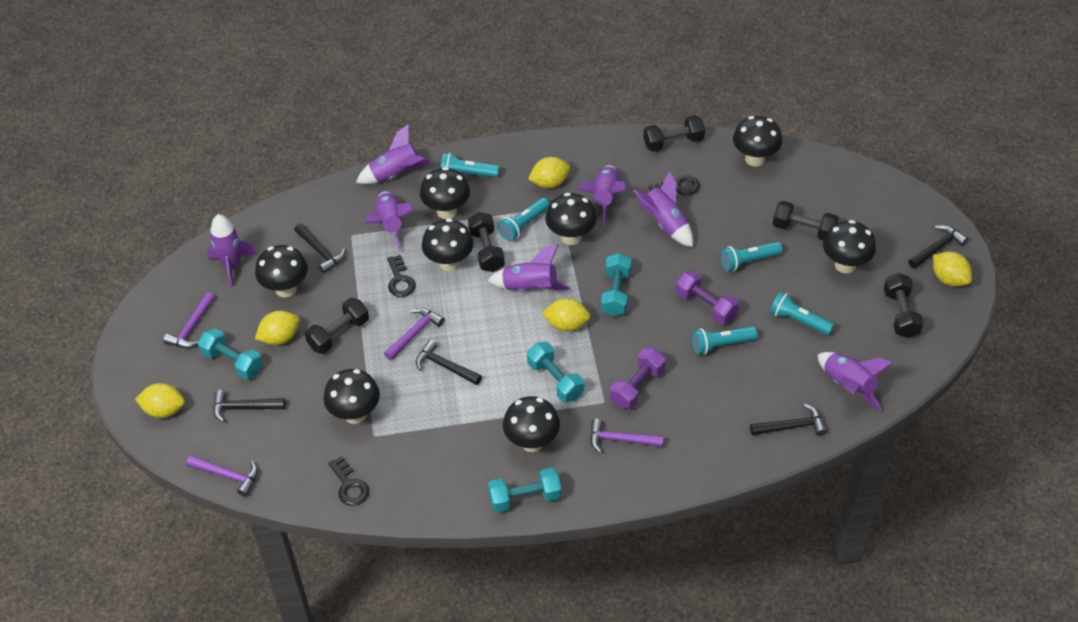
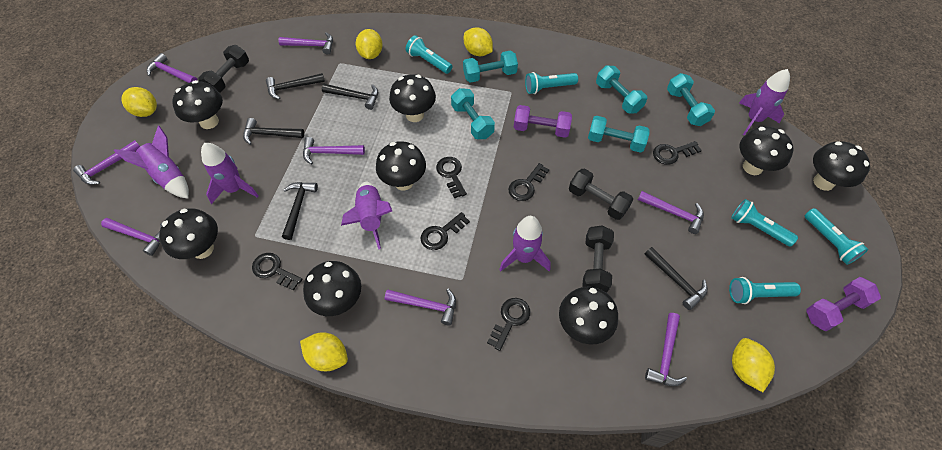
black dumbbell: [305,298,369,354] [468,212,505,272] [643,115,705,152] [773,201,839,240] [884,273,924,338] = 5 -> [198,45,249,93] [569,169,633,220] [582,225,614,293] = 3
black key: [328,456,369,506] [387,255,416,297] [648,175,700,195] = 3 -> [252,253,303,290] [420,212,470,250] [436,157,467,198] [487,298,530,351] [508,163,549,201] [653,141,702,165] = 6
purple hammer: [163,292,215,348] [186,455,258,497] [384,308,444,360] [590,419,664,453] = 4 -> [73,140,140,185] [101,218,162,256] [147,53,198,83] [279,32,333,55] [303,137,365,165] [385,289,456,325] [638,191,704,234] [645,313,687,386] = 8
purple rocket: [207,214,257,288] [356,124,431,184] [366,192,414,251] [487,244,570,292] [577,165,626,226] [634,171,693,247] [817,352,893,411] = 7 -> [114,126,189,199] [201,143,259,204] [341,182,392,250] [499,216,551,272] [739,69,790,135] = 5
turquoise dumbbell: [198,328,263,380] [488,468,561,512] [527,342,584,402] [601,253,631,316] = 4 -> [451,88,495,139] [463,51,518,83] [588,116,650,153] [596,65,647,114] [667,73,715,126] = 5

